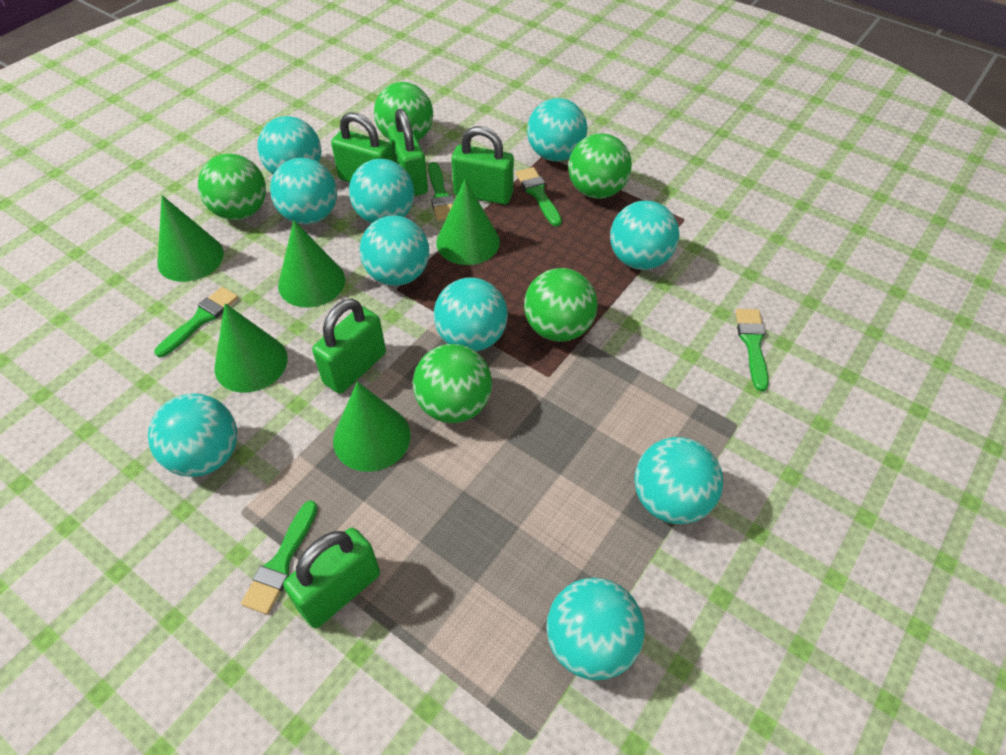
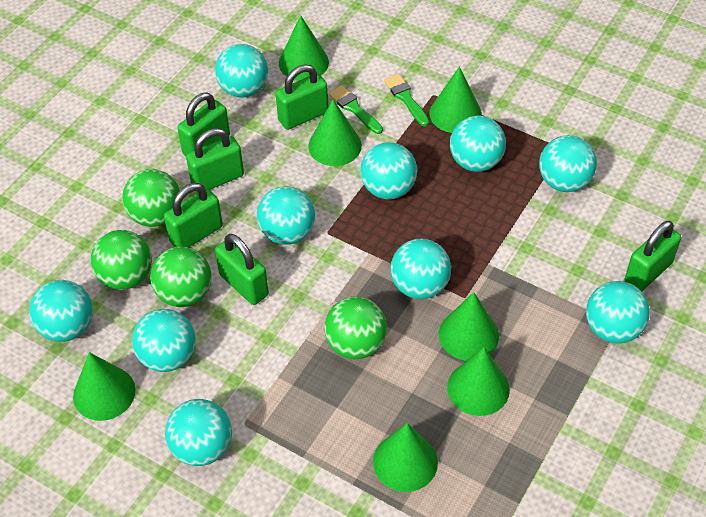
green ball: [198,154,266,220] [374,82,433,141] [413,344,492,423] [524,268,598,342] [568,133,632,199] = 5 -> [91,230,152,290] [123,169,180,227] [150,246,212,307] [324,296,387,359] = 4
green brush: [154,287,239,357] [241,500,318,615] [428,162,454,221] [516,167,562,226] [735,309,769,391] = 5 -> [328,85,383,134] [384,74,429,126] = 2
green cone: [157,195,224,282] [214,303,288,393] [278,220,345,308] [333,381,411,472] [436,179,500,265] = 5 -> [73,352,136,421] [279,15,329,81] [308,99,362,166] [373,423,438,492] [429,67,482,133] [439,292,499,361] [447,347,510,416] = 7
green padlock: [283,528,380,628] [312,299,386,394] [331,112,394,182] [388,109,428,196] [451,126,514,204] = 5 -> [164,183,223,247] [177,93,230,156] [186,128,244,192] [215,234,269,305] [276,64,328,130] [625,221,681,291] = 6

